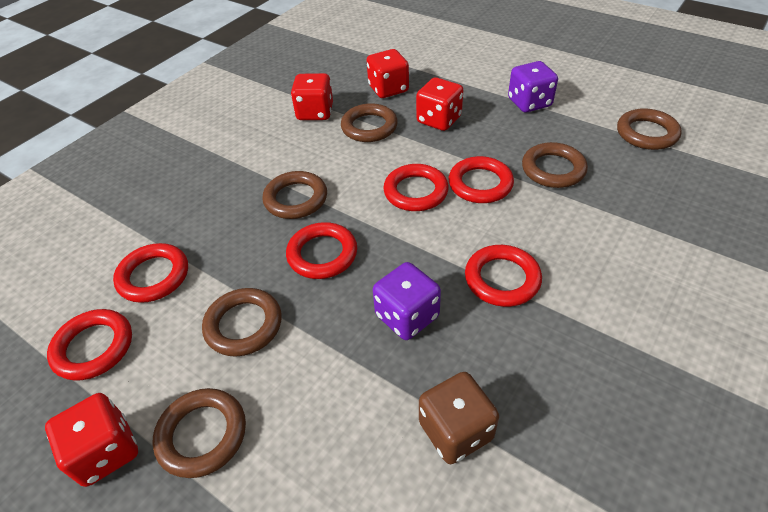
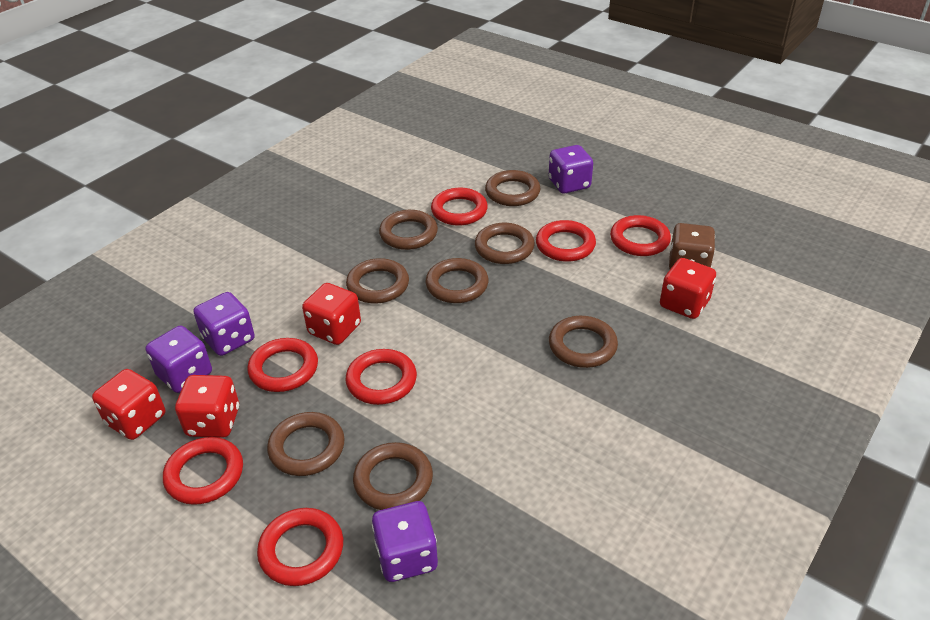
brown ring: [153,388,246,478] [202,288,282,357] [262,171,327,219] [341,103,398,142] [522,142,588,188] [617,108,682,150] = 6 -> [267,412,345,476] [346,258,409,304] [353,442,433,510] [379,210,438,250] [426,258,489,303] [475,223,535,264] [485,170,541,206] [549,316,618,368] = 8
purple dice: [373,262,441,340] [508,61,558,113] = 2 -> [146,326,212,393] [194,292,255,356] [372,501,438,582] [549,145,593,194] = 4
red ring: [47,309,132,381] [113,243,188,303] [286,222,357,279] [383,164,449,211] [449,156,514,203] [465,245,542,307] = 6 -> [163,437,243,505] [247,338,318,392] [257,508,343,586] [345,349,417,405] [431,188,488,226] [536,220,596,262] [610,215,671,256] = 7

